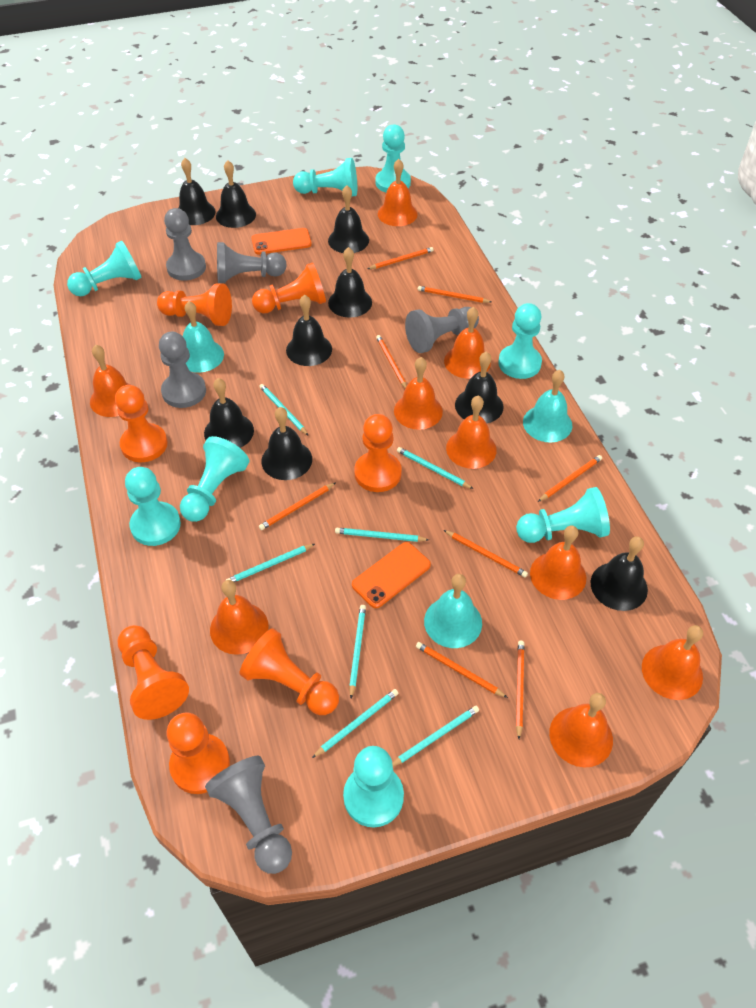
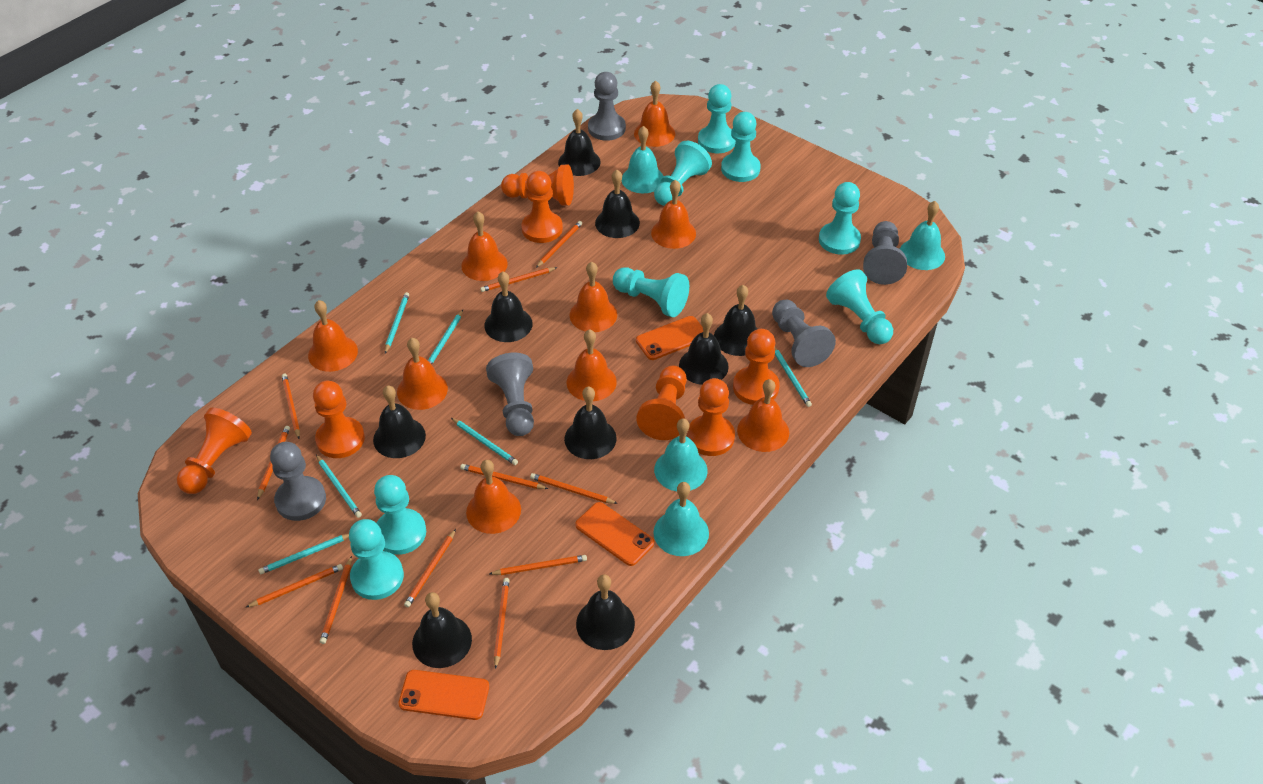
orange pencil: [259,483,335,530] [367,247,434,269] [376,335,407,388] [416,642,508,698] [418,286,491,303] [444,530,528,577] [516,641,524,739] [538,455,602,502] = 8 -> [245,564,343,608] [257,426,290,500] [282,374,300,439] [320,556,352,644] [404,529,456,607] [460,464,548,489] [480,267,558,292] [489,555,587,575] [494,578,510,669] [530,473,618,504] [536,221,582,268] = 11
orange phone: [252,228,312,254] [352,542,431,608] = 2 -> [398,670,489,720] [575,502,654,566] [636,316,703,360] = 3
turquoise bell: [183,301,224,373] [424,574,482,648] [523,370,572,442] = 3 -> [622,126,664,193] [654,418,708,491] [654,482,709,556] [900,201,945,270] = 4
turquoise pencil: [226,544,315,582] [259,384,309,436] [312,689,399,758] [335,528,429,542] [349,605,366,698] [392,706,479,766] [397,447,473,489] = 7 -> [258,534,349,574] [316,455,362,518] [385,292,409,353] [428,310,463,364] [451,418,518,465] [774,347,812,407] = 6

